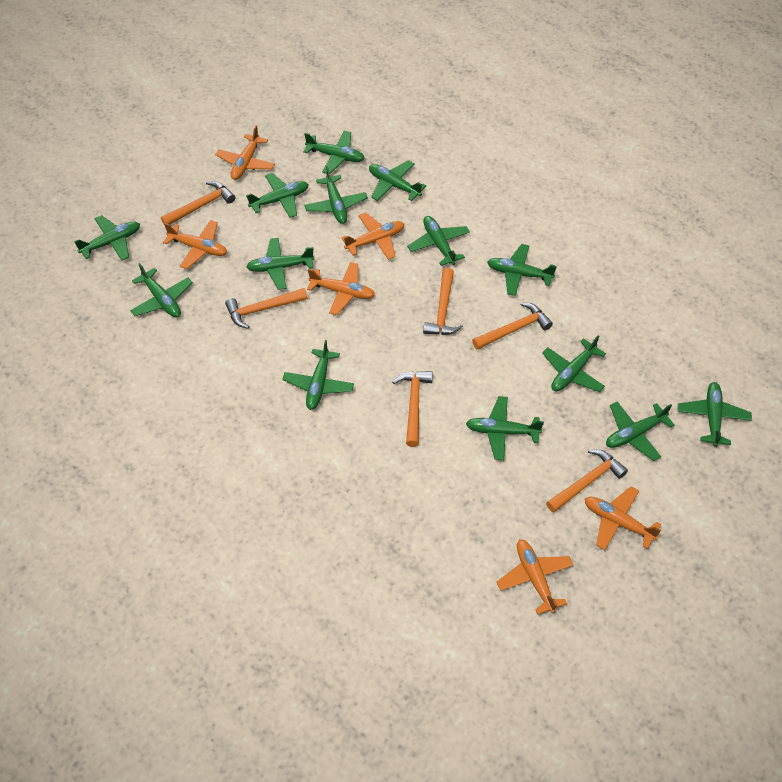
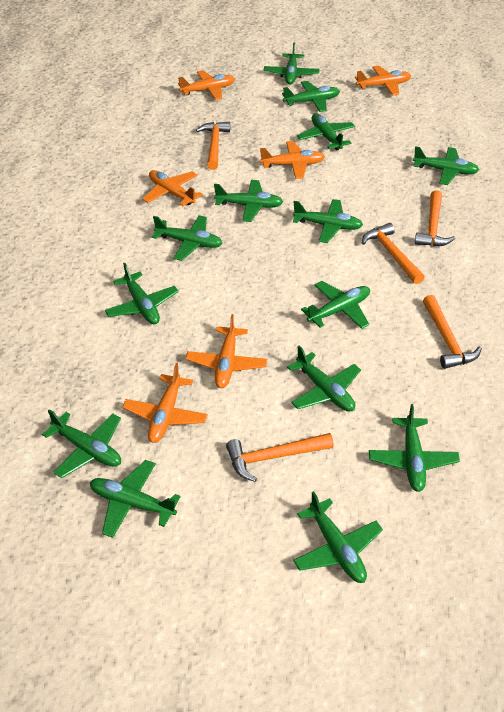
orange hammer: [161,181,235,225] [225,288,308,329] [392,371,433,447] [423,268,463,335] [472,302,553,350] [546,449,628,513] = 6 -> [196,122,230,170] [226,433,334,482] [362,223,424,284] [414,190,455,246] [423,295,482,369] = 5

